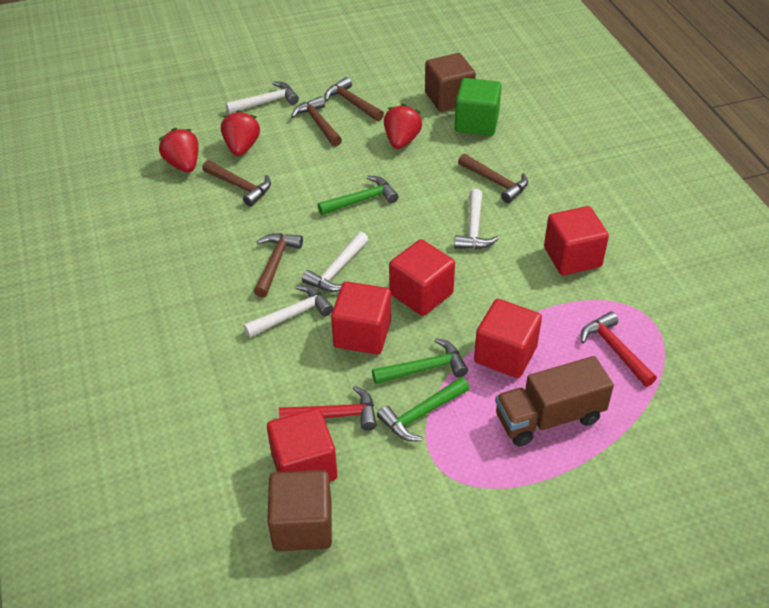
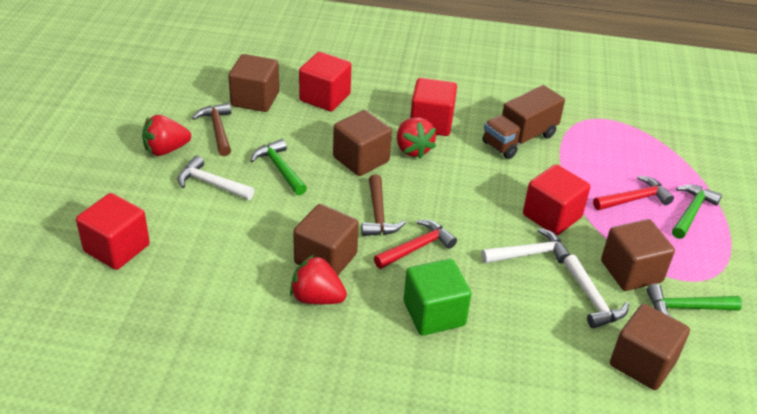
brown cube: [267,470,332,551] [425,53,476,112] = 2 -> [228,54,279,112] [293,204,359,276] [333,110,392,176] [601,219,675,291] [610,304,690,390] = 5
brown hammer: [202,160,271,207] [254,233,303,298] [291,96,342,147] [324,77,384,121] [458,153,528,203] = 5 -> [192,103,231,156] [361,174,406,236] = 2
red cube: [267,408,337,482] [331,281,391,354] [389,239,455,316] [474,299,542,378] [544,206,609,275] = 5 -> [76,193,150,270] [299,52,352,112] [410,78,457,136] [523,164,590,235] = 4
white hammer: [226,82,299,114] [244,285,333,338] [302,232,369,292] [454,189,499,249] = 4 -> [177,156,254,200] [482,228,570,263] [564,255,629,329] = 3

